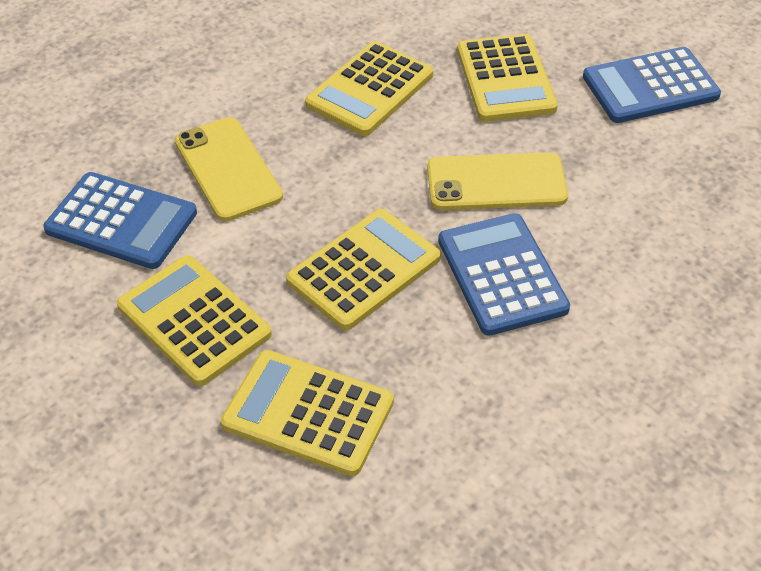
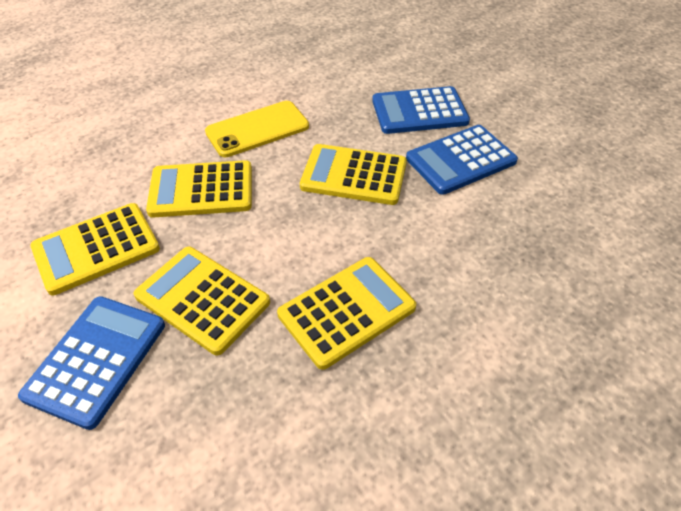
yellow phone: [175,117,283,221] [427,152,568,210] = 2 -> [205,101,309,157] = 1

